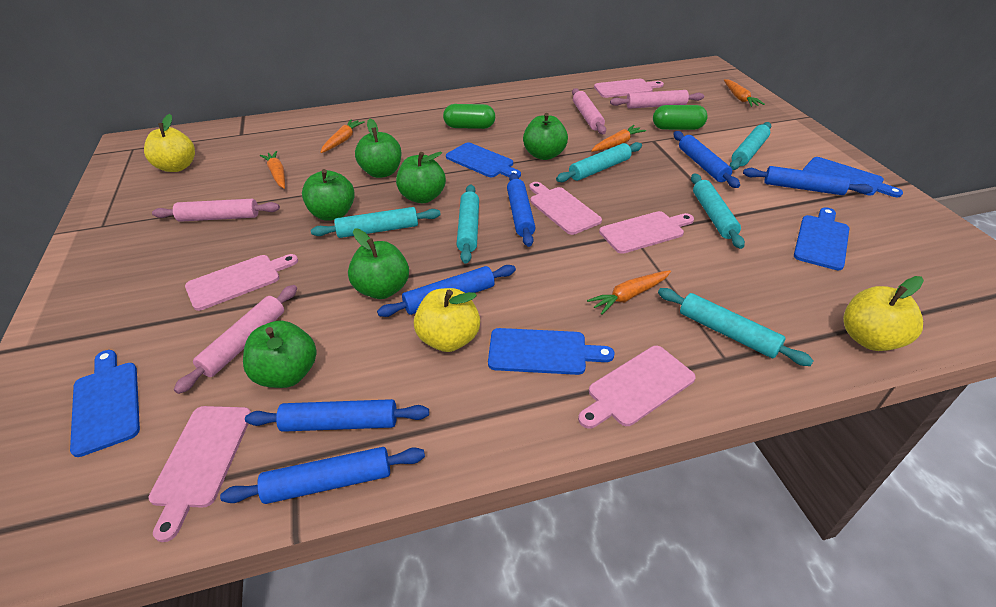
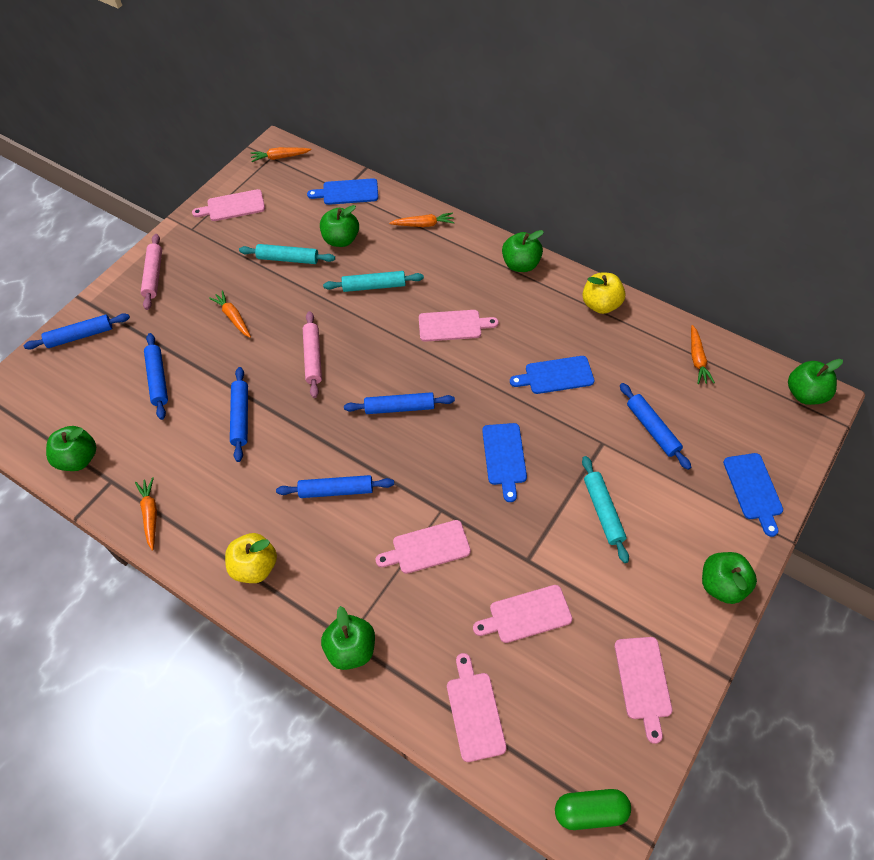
blue cutting board: [70,350,140,457] [446,143,521,178] [488,328,615,375] [794,207,849,270] [803,157,903,197] = 5 -> [307,178,378,205] [482,423,527,502] [510,356,594,394] [723,453,783,537] = 4
green capsule: [443,104,495,129] [653,105,708,130] = 2 -> [555,789,631,830] = 1
pink rolling pin: [152,199,280,222] [174,285,297,394] [572,88,606,134] [610,90,704,109] = 4 -> [141,234,162,310] [303,311,322,398] = 2
turquoise rolling pin: [311,207,441,238] [456,184,479,264] [556,142,642,182] [658,288,814,366] [691,173,745,249] [730,122,771,170] = 6 -> [239,244,335,264] [323,271,424,292] [582,456,629,563] = 3
yellow apple: [144,114,195,172] [414,288,480,352] [843,276,924,351] = 3 -> [225,533,277,583] [582,273,625,314] = 2

